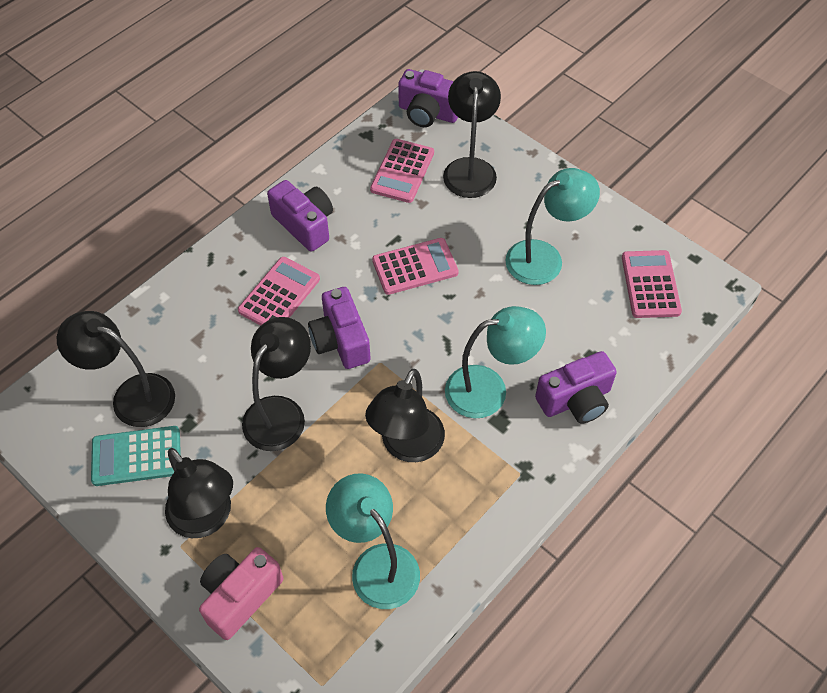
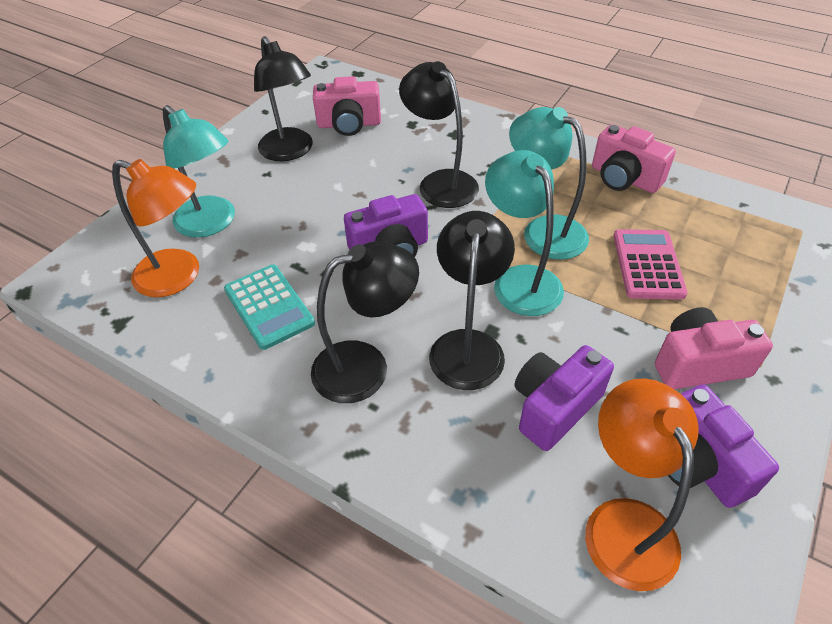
black lamp: [57,311,175,427] [165,448,233,538] [242,317,311,451] [365,369,445,462] [443,71,501,198] = 5 -> [254,36,313,161] [311,241,419,403] [399,61,479,208] [429,211,515,390] = 4
orange lamp: none = 0 -> [112,159,199,297] [585,378,699,591] = 2
pink calculator: [238,257,320,326] [370,139,434,203] [372,238,459,295] [622,250,682,318] = 4 -> [613,229,688,300] = 1
pink camera: [199,547,284,640] = 1 -> [313,76,381,136] [592,124,676,193] [655,307,773,389] = 3
purple camera: [267,180,333,252] [308,287,371,369] [398,69,458,127] [535,351,617,424] = 4 -> [344,194,428,257] [514,345,614,451] [667,384,779,508] = 3

